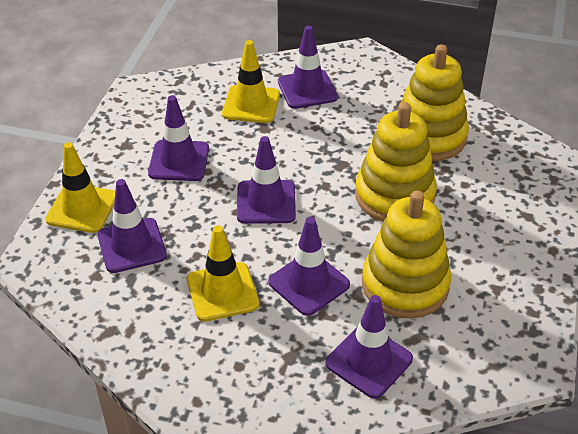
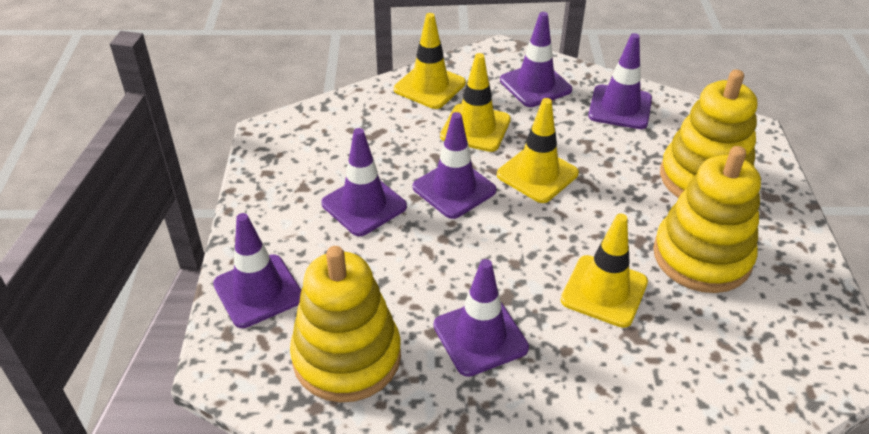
yellow traffic cone: [45,142,115,233] [187,225,260,322] [222,40,280,123] = 3 -> [394,13,466,109] [440,53,511,152] [497,98,579,203] [561,214,648,328] = 4

